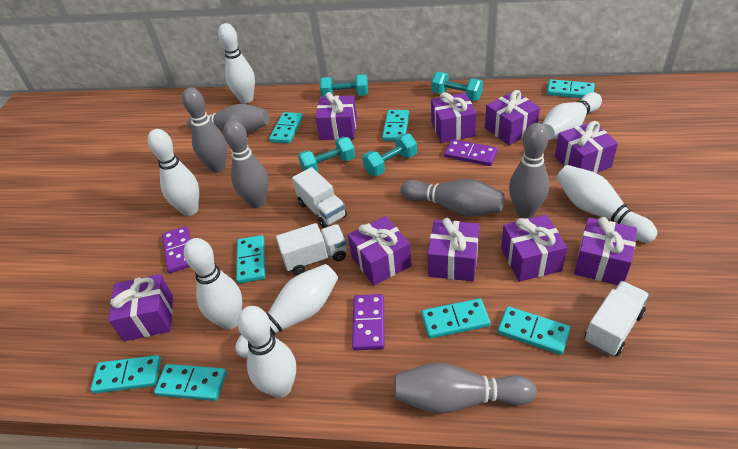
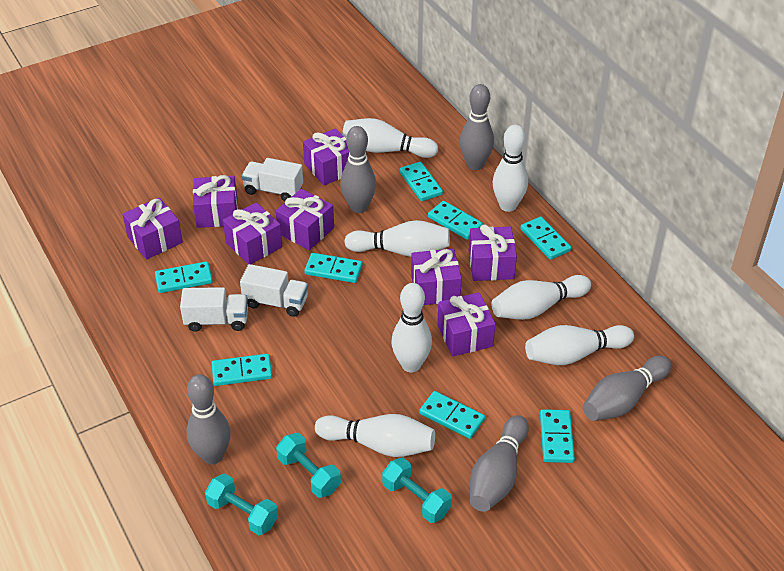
grey bowling pin: [182,87,227,173] [187,104,269,134] [223,120,268,208] [394,363,537,414] [401,179,505,216] [509,123,549,218] = 6 -> [186,374,231,464] [341,126,376,213] [460,84,494,170] [470,415,529,512] [583,356,671,421] = 5
purple domino: [162,226,191,273] [352,294,385,350] [444,139,498,166] = 3 -> none = 0
purple gift: [109,274,173,341] [315,92,357,140] [348,216,411,285] [428,218,479,281] [431,92,477,143] [485,90,540,145] [501,215,567,282] [555,121,618,173] [574,217,637,285] = 9 -> [122,198,183,260] [193,175,238,228] [223,202,282,264] [276,189,334,250] [303,128,349,185] [411,248,462,305] [437,292,495,357] [469,224,517,281] = 8
turquoise dumbbell: [298,137,355,172] [320,74,368,97] [362,134,417,176] [431,72,483,101] = 4 -> [205,474,278,535] [276,433,341,498] [382,458,452,523] = 3

